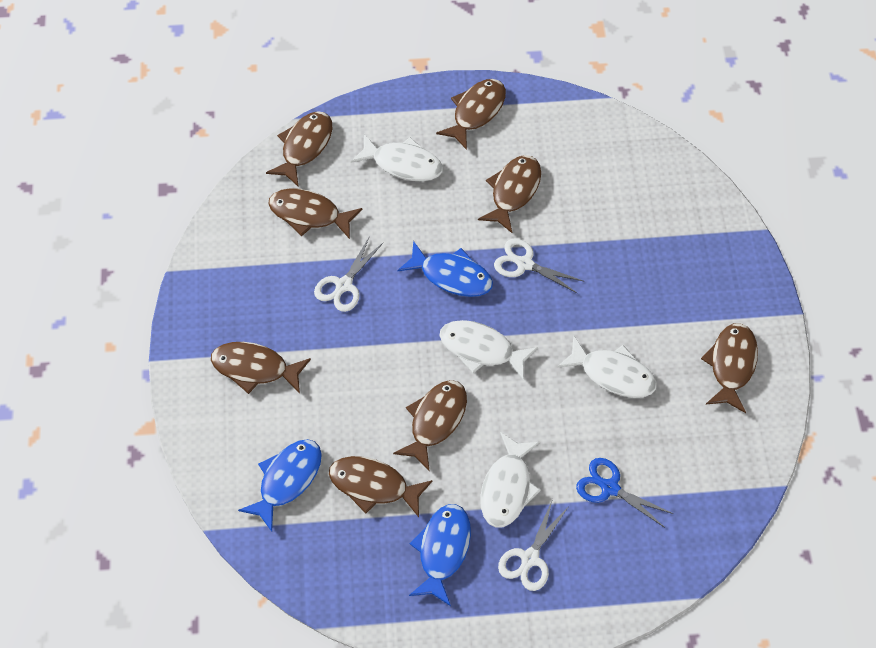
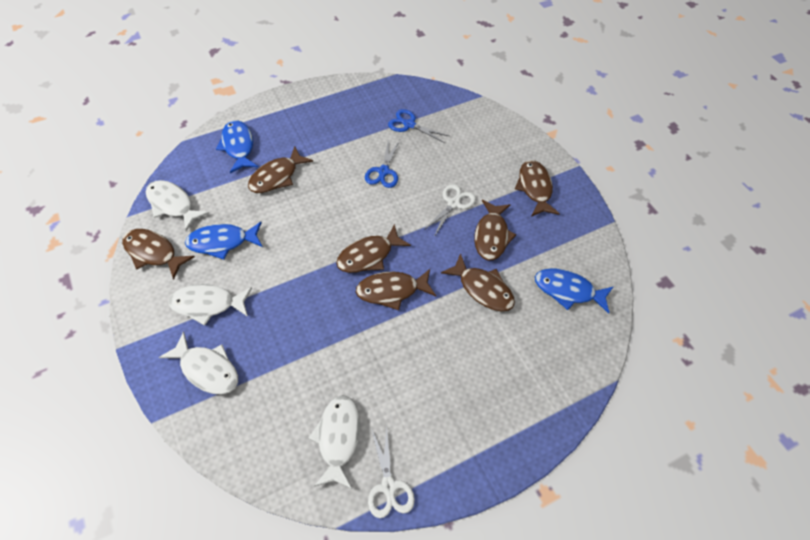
blue scissors: [576,458,673,528] = 1 -> [365,138,400,188] [388,109,449,143] = 2
brown fish: [211,342,311,394] [266,111,332,187] [268,188,362,239] [329,456,433,517] [393,380,467,471] [436,79,506,150] [478,155,541,233] [701,323,758,413] = 8 -> [122,229,195,280] [248,146,313,193] [336,224,411,273] [356,269,436,310] [441,253,515,311] [474,200,516,260] [515,160,560,217] = 7
white scissors: [314,236,383,312] [494,238,583,294] [498,499,569,591] = 3 -> [368,426,415,518] [423,184,476,237] = 2

